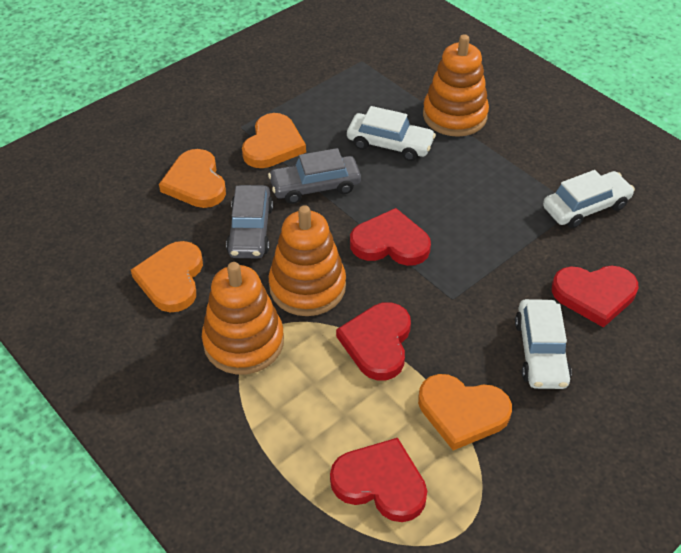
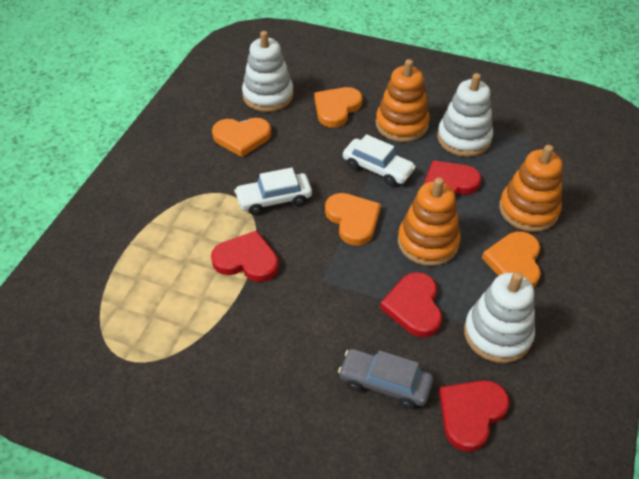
grey car: [226,185,273,258] [268,148,361,204] = 2 -> [338,349,433,409] = 1
white car: [347,106,436,161] [515,299,572,389] [543,170,635,228] = 3 -> [234,168,312,215] [343,134,416,186] = 2
white stacking toy: none = 0 -> [242,31,294,112] [437,73,493,157] [464,272,535,363] = 3

